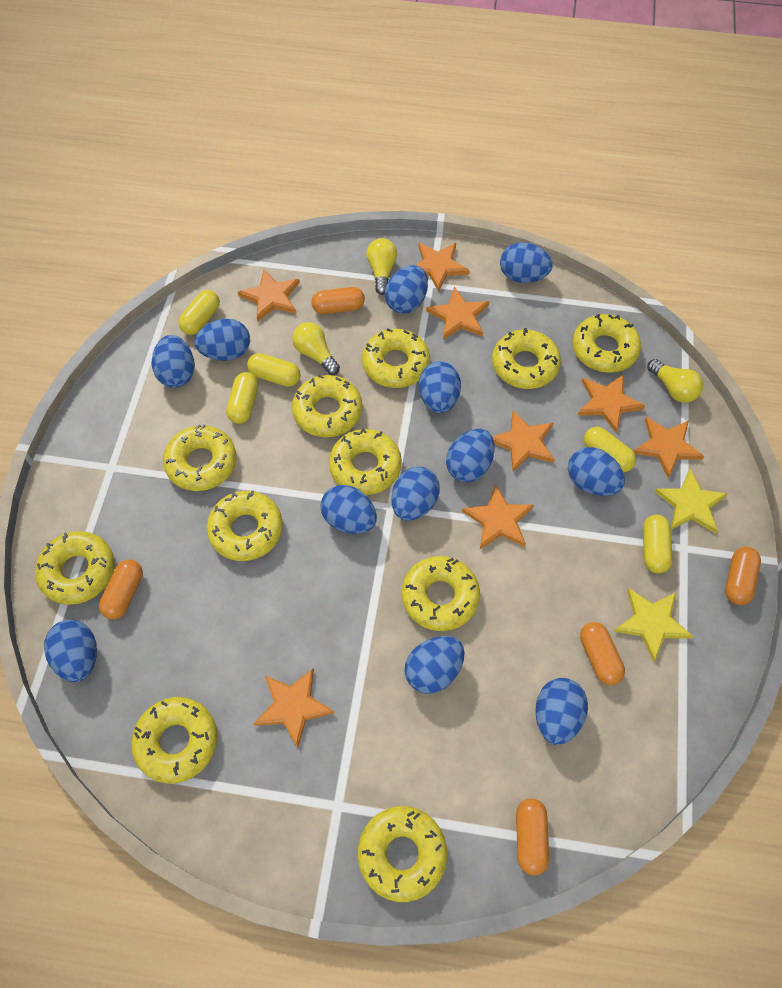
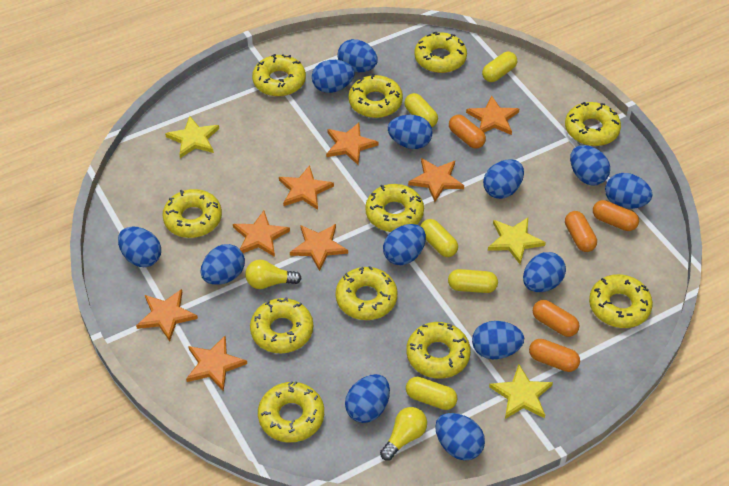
blue egg: [44,620,97,682] [152,335,195,388] [195,319,250,361] [320,485,377,534] [385,265,428,314] [391,467,440,521] [404,636,465,694] [419,361,461,413] [446,429,495,482] [500,242,553,283] [535,678,588,745] [568,447,625,496] = 12 -> [118,227,161,267] [201,244,245,285] [312,60,355,93] [337,39,378,72] [345,374,390,423] [383,224,426,265] [388,115,433,149] [435,413,485,460] [472,321,524,359] [483,159,524,199] [523,252,566,292] [570,145,610,185] [605,173,652,209] = 13
yellow light bulb: [292,322,340,375] [366,238,397,295] [647,359,703,403] = 3 -> [245,260,302,289] [380,407,427,461] = 2
yellow star: [614,588,693,662] [654,469,728,534] = 2 -> [165,116,219,158] [488,218,546,264] [489,364,553,419] = 3

